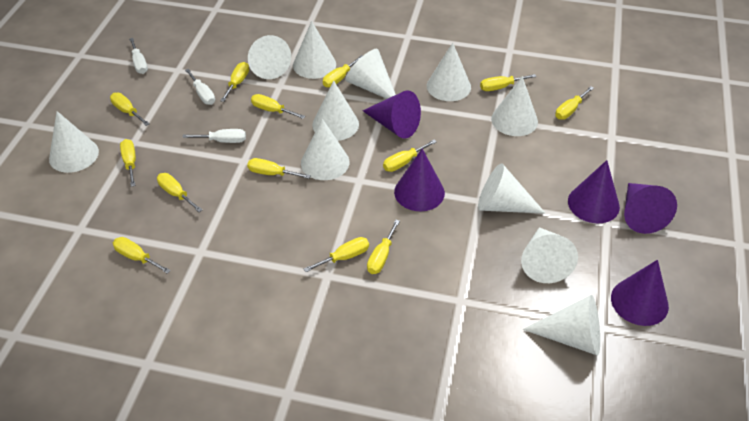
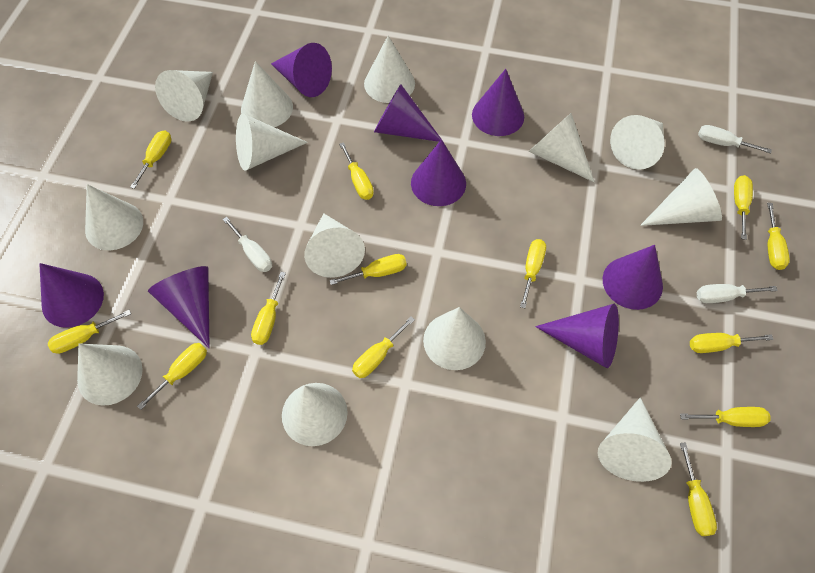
purple cone: [363,90,421,139] [394,149,445,211] [568,160,620,223] [611,260,669,326] [624,183,677,234] = 5 -> [39,263,104,328] [148,266,210,348] [271,43,332,97] [374,84,443,142] [411,139,466,206] [472,69,524,136] [535,304,619,368] [603,245,663,310] = 8
white cone: [49,111,99,173] [248,35,291,79] [293,21,336,79] [301,118,350,180] [312,80,359,141] [345,49,396,99] [427,43,471,101] [478,163,546,214] [491,76,538,136] [521,227,578,283] [523,295,600,356] = 11 -> [77,343,143,406] [85,184,143,250] [155,70,213,122] [236,114,308,171] [241,61,293,127] [282,383,348,446] [304,213,365,278] [364,36,415,103] [423,307,486,370] [529,113,595,182] [598,397,672,482] [610,115,665,170] [640,168,722,226] = 13

